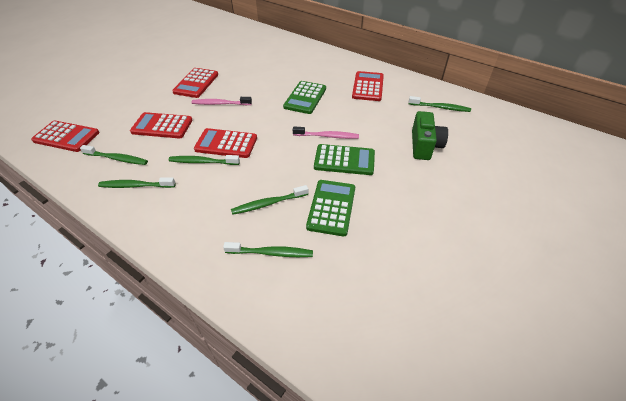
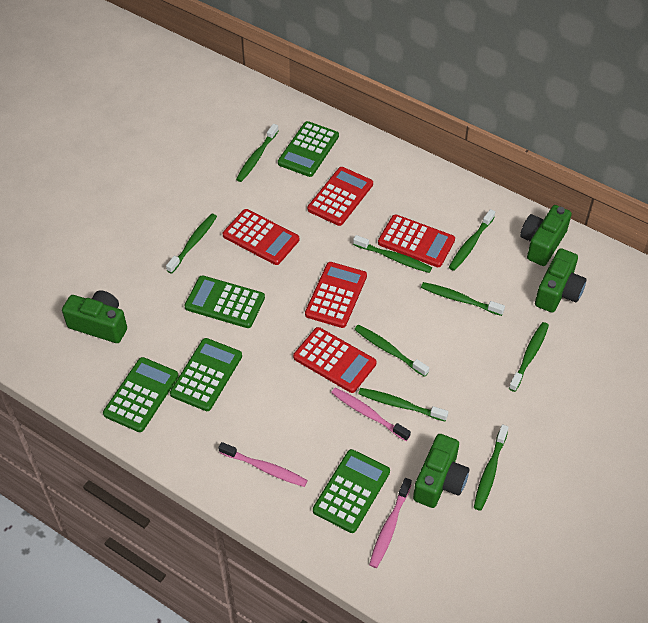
green calculator: [283,81,326,114] [306,180,355,236] [314,144,375,175] = 3 -> [103,357,179,432] [170,338,242,411] [185,275,265,328] [278,121,339,177] [313,449,390,533] = 5
green camera: [412,111,448,160] = 1 -> [62,290,127,343] [413,434,469,508] [520,205,572,266] [535,248,587,312] = 4
green toothbrush: [80,145,148,165] [98,177,176,188] [169,155,240,165] [223,242,313,257] [231,185,308,215] [409,96,471,112] = 6 -> [166,214,217,274] [236,124,278,182] [353,235,432,273] [354,324,429,377] [358,388,448,421] [421,282,505,316] [449,209,495,271] [474,425,509,511] [509,322,549,392] = 9
pink toothbrush: [191,97,252,105] [293,127,359,139] = 2 -> [218,442,308,487] [331,387,411,441] [369,478,412,568] = 3

